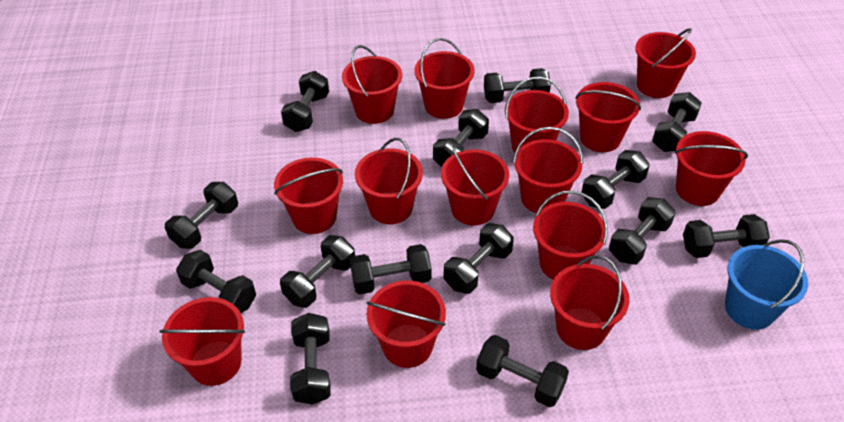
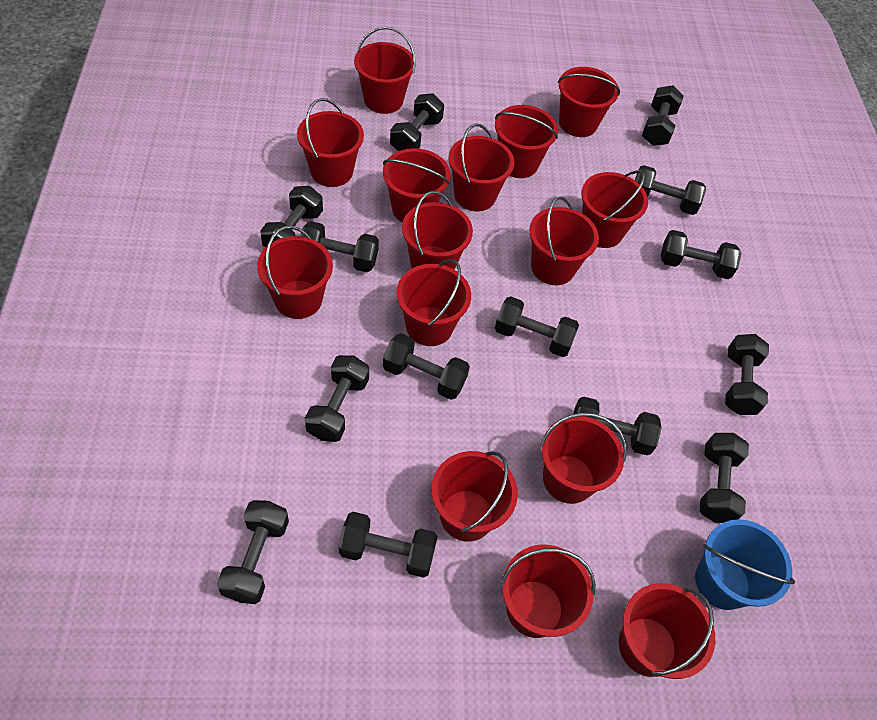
red bucket: [159,297,245,386] [274,157,343,234] [342,45,402,124] [355,138,423,224] [366,280,446,368] [414,38,475,119] [441,144,509,225] [505,76,569,153] [513,127,583,213] [533,191,608,280] [550,255,630,350] [575,82,641,152] [635,28,696,98] [675,131,748,206] = 14 -> [257,226,333,319] [297,98,364,187] [354,27,416,114] [383,148,450,223] [397,259,471,346] [402,191,473,270] [432,451,518,542] [448,124,515,211] [495,105,558,178] [500,545,596,638] [529,197,599,285] [540,413,627,504] [558,67,620,137] [581,170,648,248] [619,583,715,679] = 15

